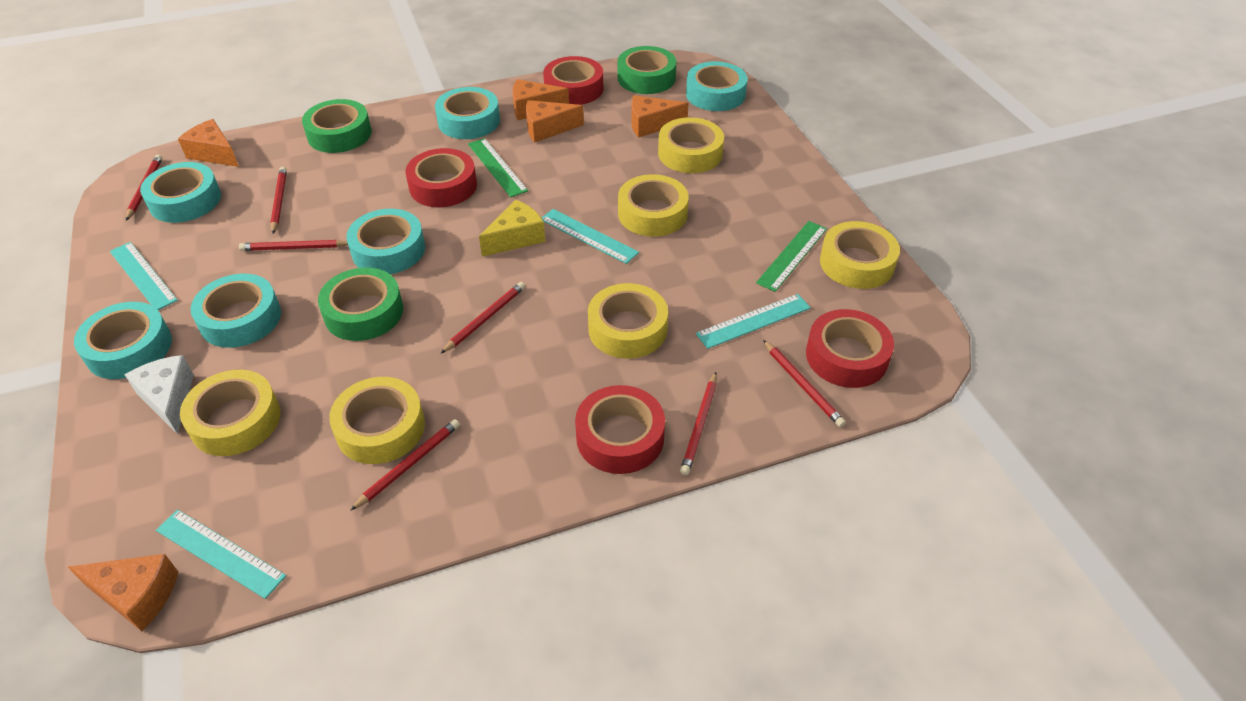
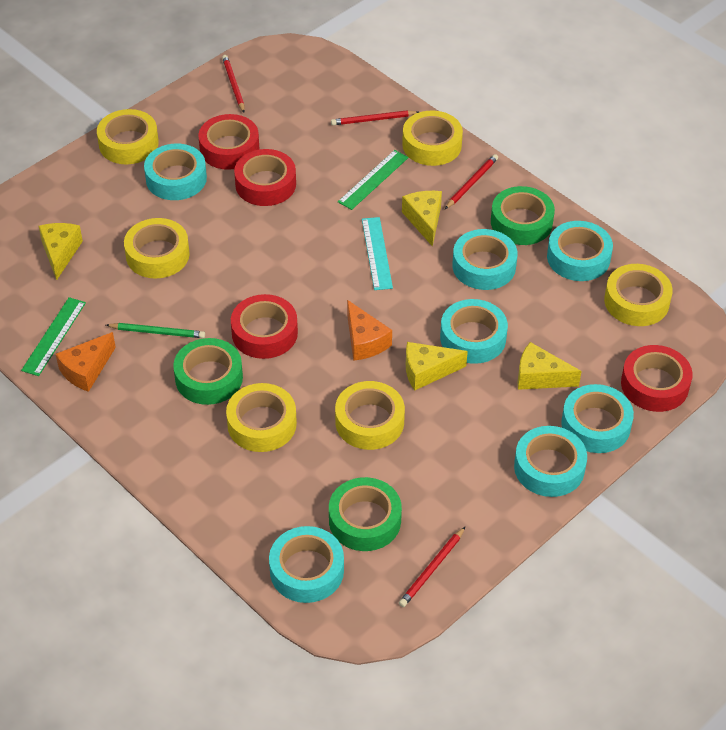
green pencil: none = 0 -> [106,323,205,338] = 1
orange cheese: [68,554,178,631] [178,119,239,167] [512,79,569,121] [526,100,584,143] [631,95,688,138] = 5 -> [56,332,116,392] [347,300,392,361] = 2
red pencil: [126,155,162,221] [239,240,348,251] [270,167,287,234] [350,419,460,511] [440,282,525,354] [680,372,717,475] [763,340,846,427] = 7 -> [222,55,245,113] [331,111,419,125] [399,527,465,607] [445,154,498,209] = 4
turquoise ruler: [110,242,178,310] [156,510,286,599] [542,209,639,264] [696,294,811,349] = 4 -> [362,217,393,290] = 1
turquoise tape: [74,302,172,379] [140,162,221,223] [191,274,281,348] [346,209,425,274] [435,87,500,139] [686,61,747,111] = 6 -> [144,144,207,200] [269,526,344,603] [440,299,508,364] [452,229,518,290] [514,426,587,497] [547,221,613,281] [561,384,634,453] = 7
white cheese: [125,355,194,434] = 1 -> none = 0
yellow cheese: [479,200,545,257] = 1 -> [38,223,83,280] [402,191,442,247] [406,342,468,390] [517,342,582,390] = 4

